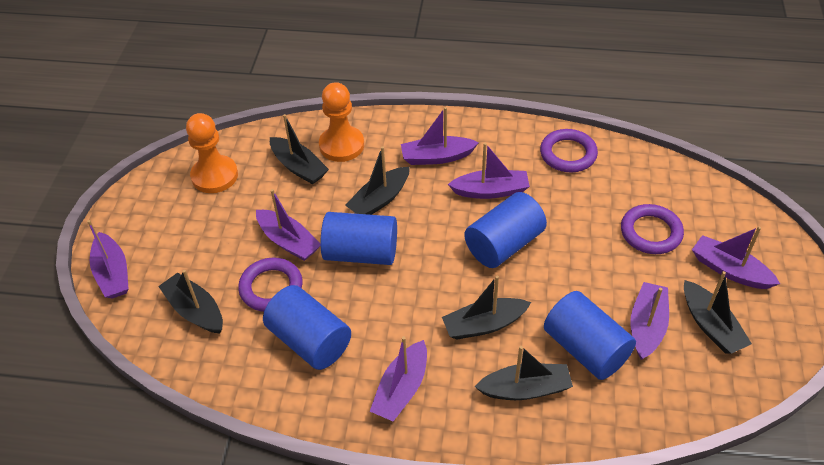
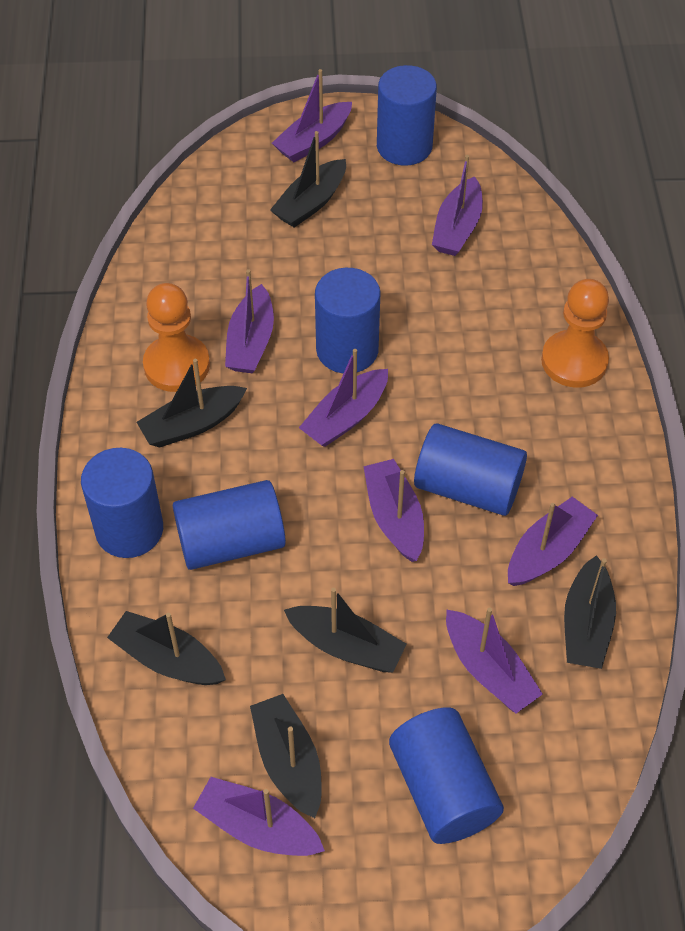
blue cylinder: [263,285,351,370] [321,212,397,265] [464,192,547,268] [544,291,636,380] = 4 -> [81,448,163,558] [173,480,286,570] [315,268,381,374] [377,65,437,166] [389,707,504,844] [414,423,527,516] = 6
purple boat: [87,220,129,299] [256,189,321,261] [370,336,427,421] [401,107,479,165] [448,143,530,199] [630,282,669,360] [692,226,780,289] = 7 -> [193,777,325,856] [225,269,274,373] [272,69,352,162] [299,349,388,447] [363,459,424,562] [432,155,483,256] [446,607,543,713] [508,497,598,586] = 8
purple ring: [238,258,303,312] [540,129,598,172] [621,204,684,254] = 3 -> none = 0

